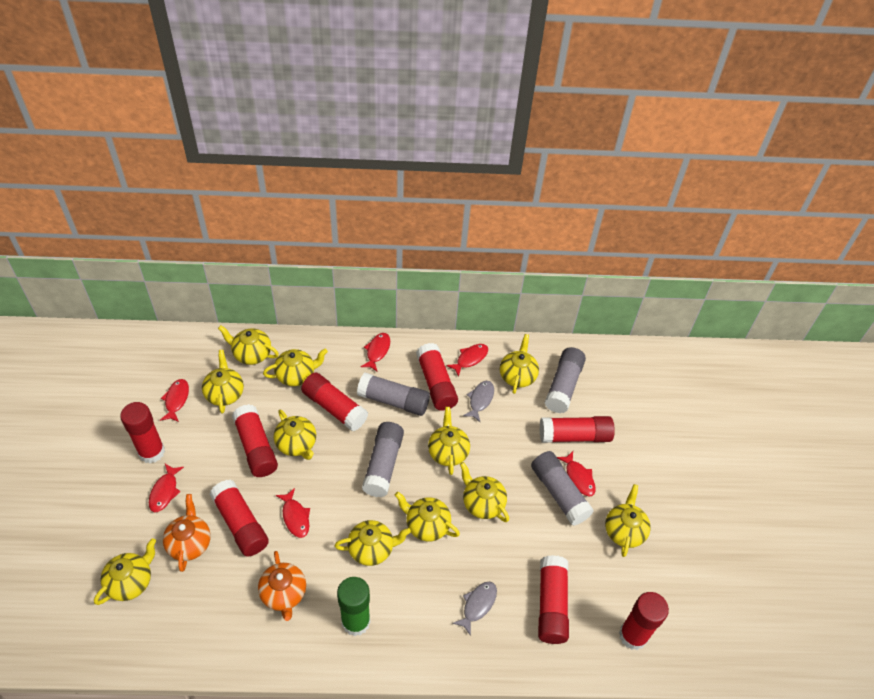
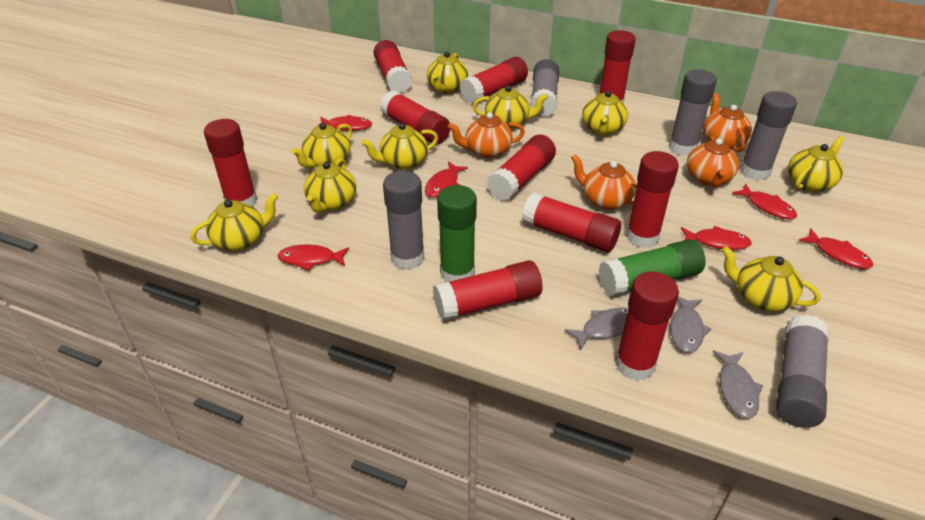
green glue stick: [337,577,371,636] = 1 -> [437,185,477,282] [599,239,706,296] = 2
grey fish: [452,581,497,636] [463,381,494,422] = 2 -> [564,308,629,350] [670,296,712,353] [713,351,763,419] = 3
grey glue stick: [357,373,430,416] [362,422,404,497] [531,451,594,526] [544,347,586,413] = 4 -> [383,171,424,270] [531,59,559,117] [669,69,717,156] [740,91,797,181] [776,315,829,428] = 5
orange teapot: [163,494,211,572] [258,551,306,621] = 2 -> [448,112,525,158] [571,154,638,210] [687,136,739,188] [703,93,752,152] = 4
red glue stick: [120,402,165,464] [210,479,269,557] [232,404,278,477] [301,373,368,431] [416,343,458,411] [538,555,569,644] [540,416,615,443] [619,592,669,650] = 8 -> [204,119,257,207] [374,40,412,93] [380,90,450,144] [433,260,542,321] [460,57,528,104] [487,135,556,201] [522,192,621,252] [599,30,636,104] [615,272,679,381] [626,151,679,248] = 10
yellow teapot: [94,538,156,605] [202,350,244,413] [218,325,279,365] [263,349,328,386] [274,410,316,460] [334,520,411,566] [395,492,460,542] [428,407,470,475] [460,462,509,522] [500,334,539,394] [605,484,651,557] = 11 -> [191,193,279,251] [291,123,352,168] [304,158,356,213] [361,123,438,170] [427,52,468,94] [473,85,548,129] [582,91,628,135] [722,246,821,311] [788,136,845,192] = 9

